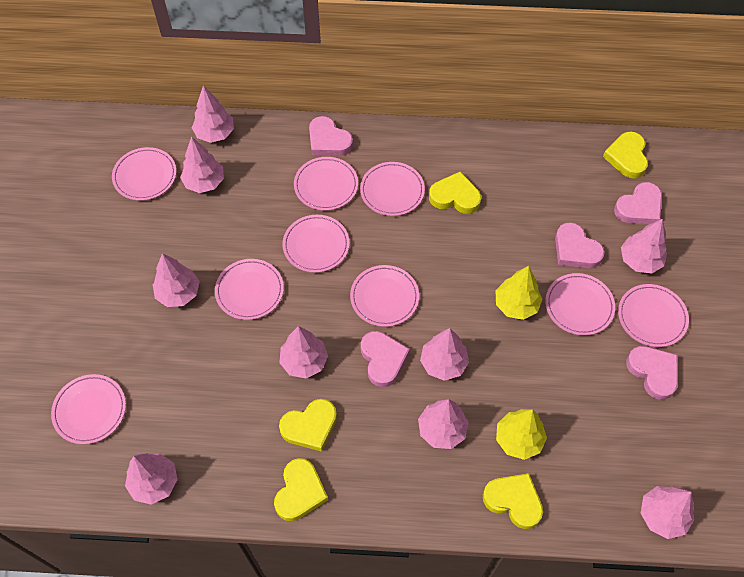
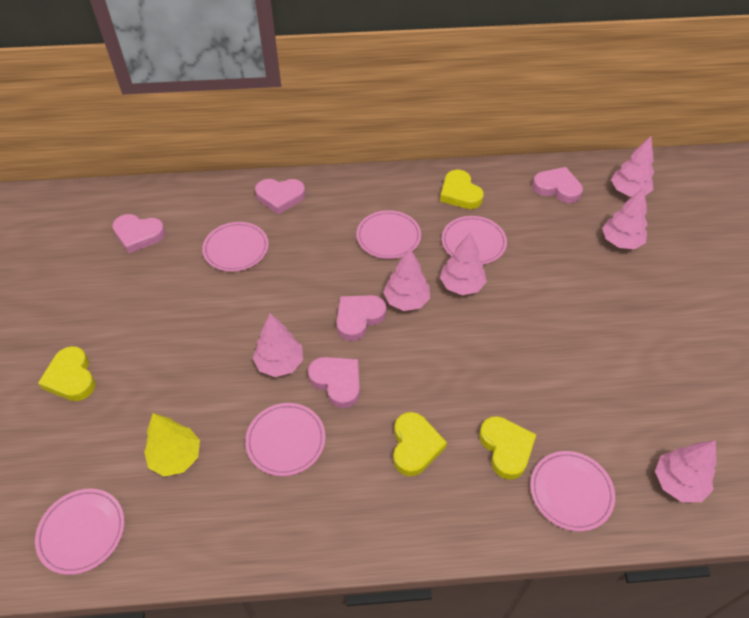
pink plate: [51,374,126,444] [112,147,176,201] [215,259,284,320] [282,215,349,273] [294,157,358,211] [350,265,419,327] [360,162,425,216] [545,273,615,336] [618,284,689,347] = 9 -> [35,489,125,575] [202,222,269,272] [245,403,326,476] [357,210,421,259] [442,216,507,264] [530,451,615,531] = 6
pink tree: [125,453,178,505] [153,253,200,307] [180,136,224,193] [192,86,234,143] [279,326,328,378] [418,399,469,449] [420,328,469,381] [621,219,667,274] [641,486,694,539] = 9 -> [253,313,303,377] [383,248,430,311] [440,232,487,295] [602,187,648,249] [611,136,654,197] [655,440,716,502] = 6
yellow heart: [274,458,328,521] [279,399,337,452] [429,171,481,214] [483,473,543,529] [603,131,648,179] = 5 -> [38,346,95,401] [393,412,447,476] [440,169,484,209] [479,416,536,480] = 4
yellow tree: [496,266,542,320] [496,409,547,460] = 2 -> [144,413,200,477] = 1

